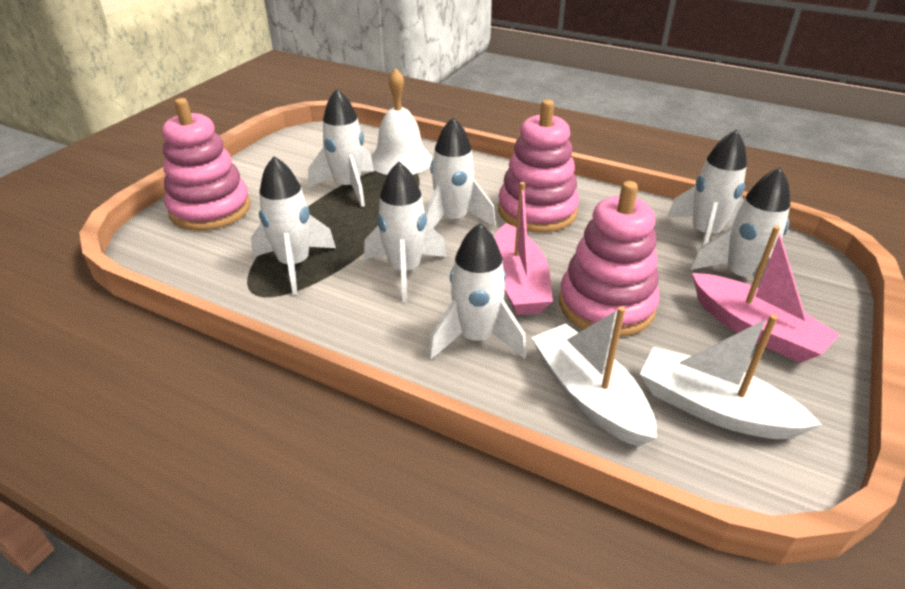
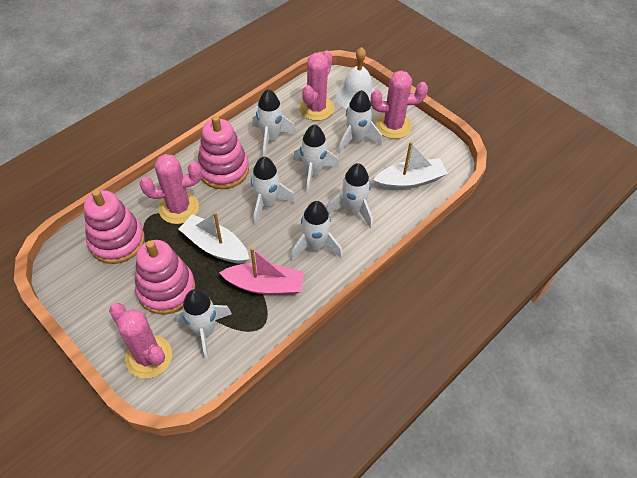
pink boat: [494,182,553,315] [692,226,841,363] = 2 -> [219,247,304,295] = 1
pink cactus: none = 0 -> [109,303,172,379] [140,154,202,224] [299,50,334,121] [371,71,428,139] = 4

